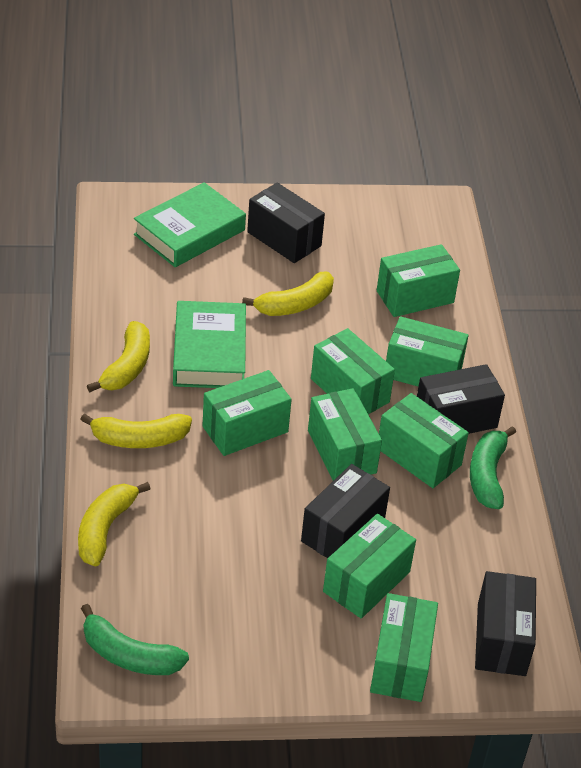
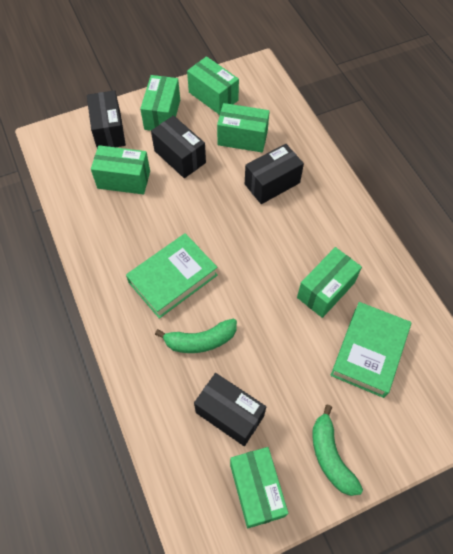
green box: [203,370,292,456] [308,388,382,481] [311,328,395,414] [323,514,416,619] [370,593,438,702] [377,244,460,317] [379,393,469,488] [386,316,469,386] = 8 -> [91,145,150,194] [140,75,180,131] [187,56,239,115] [217,103,270,153] [230,447,288,528] [297,247,362,318] = 6
yellow banana: [78,482,151,566] [80,413,192,448] [87,321,150,392] [242,272,334,316] = 4 -> none = 0

